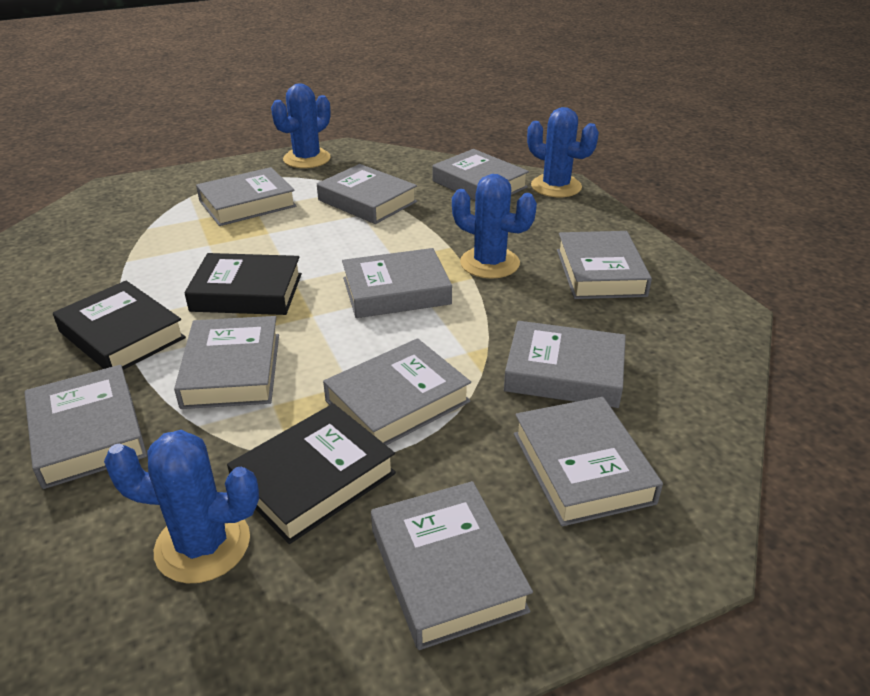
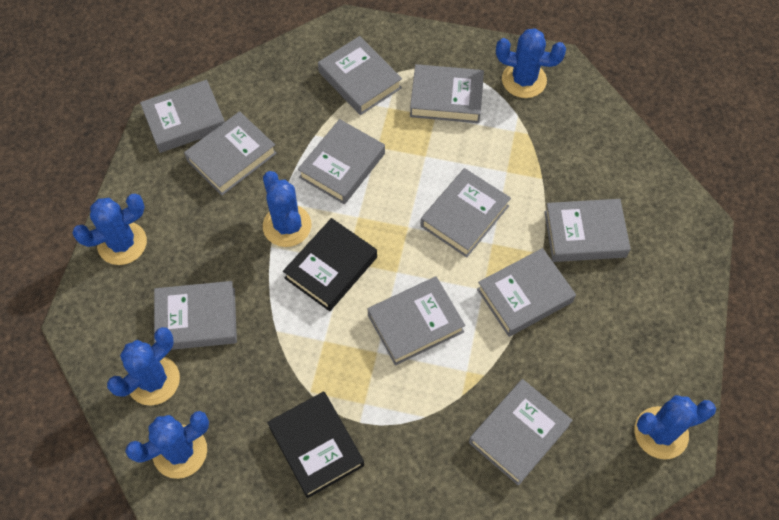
black book: [53,281,186,370] [184,253,302,315] [227,403,396,544] = 3 -> [267,391,364,498] [283,218,377,311] = 2
blue cactus: [104,430,259,584] [271,83,331,168] [452,174,537,279] [527,107,599,197] = 4 -> [72,194,147,265] [107,327,180,406] [125,411,209,479] [263,171,311,247] [496,28,566,98] [634,395,716,459] = 6

